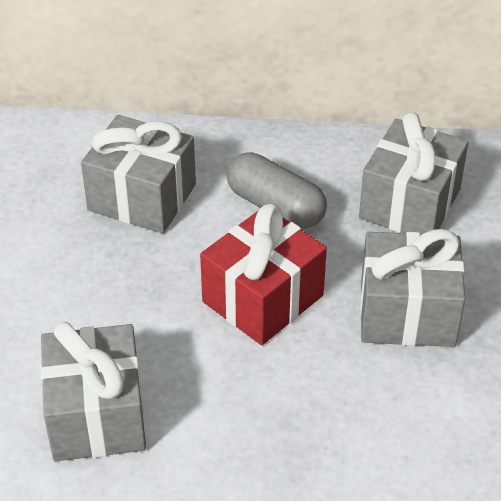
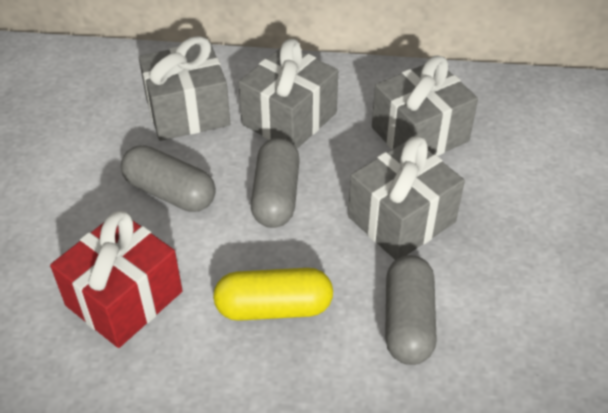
grey capsule: [227,152,327,228] = 1 -> [121,145,216,212] [251,138,300,228] [385,255,437,365] = 3
yellow capsule: none = 0 -> [213,268,333,321] = 1

